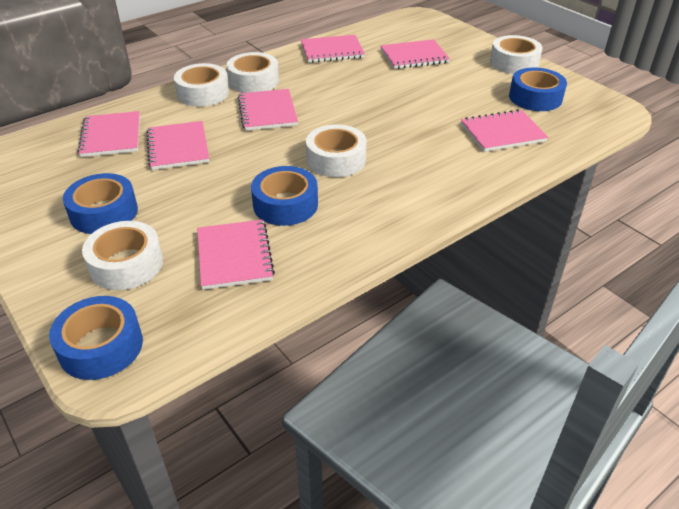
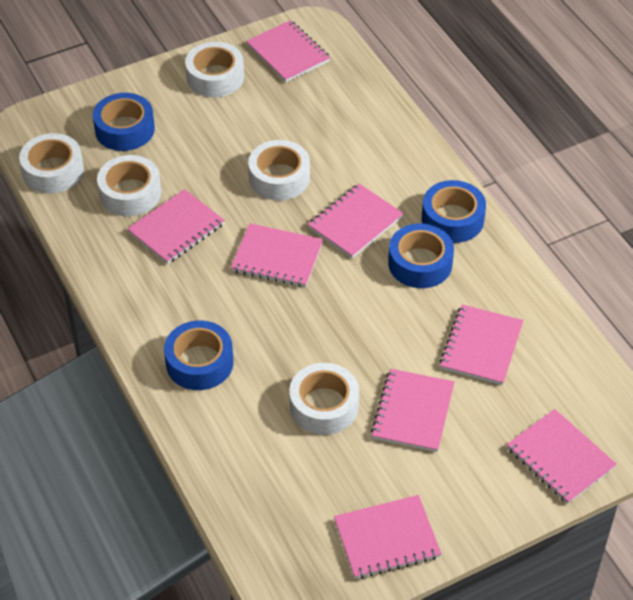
pink notebook: [78,111,140,157] [146,121,209,170] [197,220,275,290] [238,89,298,131] [301,35,365,63] [380,39,450,69] [461,109,548,152] = 7 -> [127,189,225,264] [231,223,323,287] [246,20,330,82] [308,184,404,258] [334,495,442,579] [371,369,455,452] [440,304,523,385] [507,409,617,504] = 8

